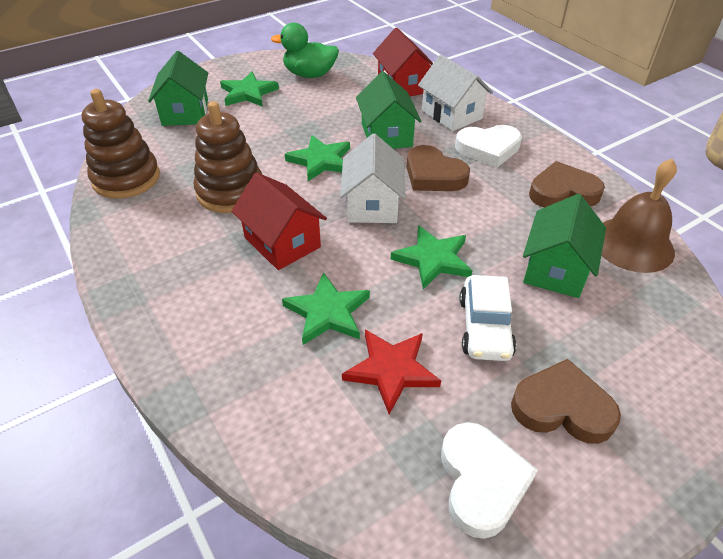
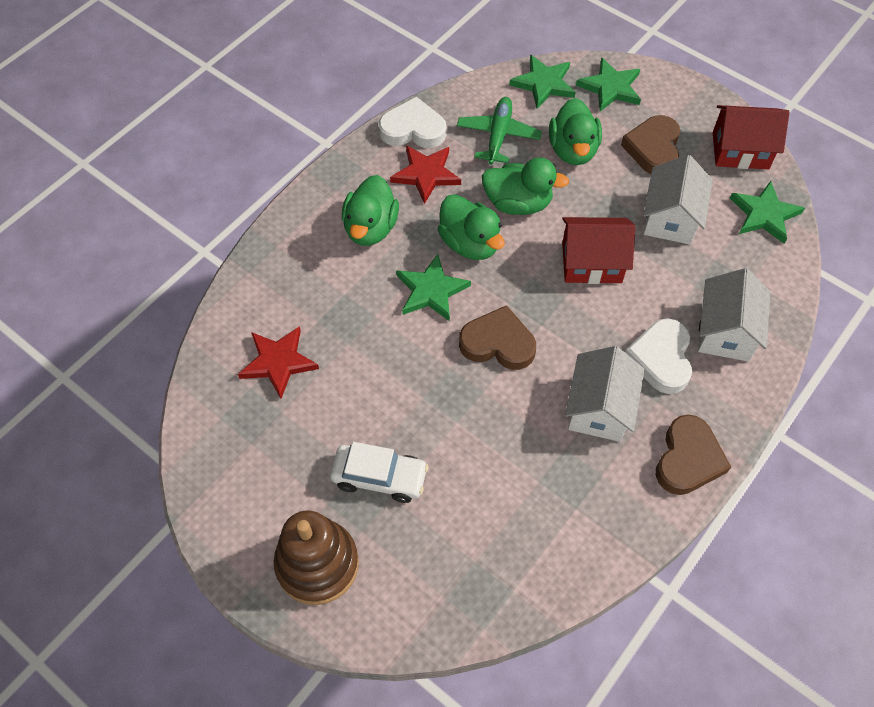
brown bell: [601,159,677,273] = 1 -> none = 0
brown stacking toy: [82,89,160,199] [194,101,262,213] = 2 -> [274,510,359,605] = 1
green duck: [271,23,339,78] = 1 -> [342,175,399,246] [438,194,505,260] [482,157,569,215] [549,98,602,165] = 4
green house: [148,51,208,126] [356,71,421,149] [523,194,606,298] = 3 -> none = 0
green plane: none = 0 -> [457,97,542,165] = 1
red star: [342,330,441,415] = 1 -> [238,326,319,399] [390,146,461,204] = 2
white house: [340,134,406,223] [418,55,493,131] = 2 -> [565,346,645,442] [643,155,713,245] [698,268,771,362] = 3

